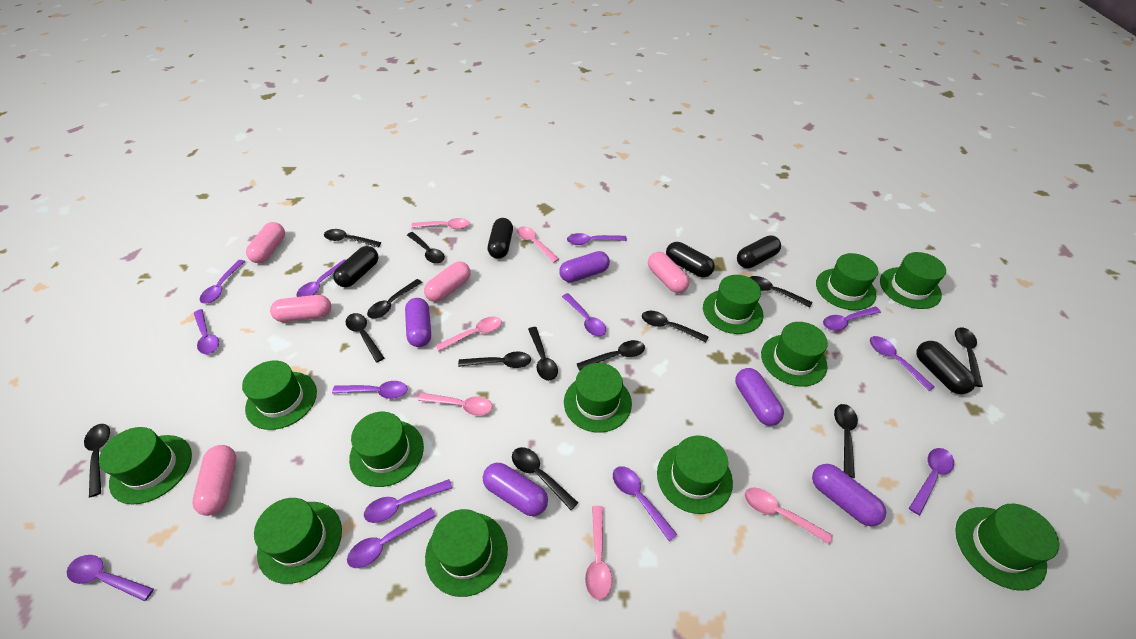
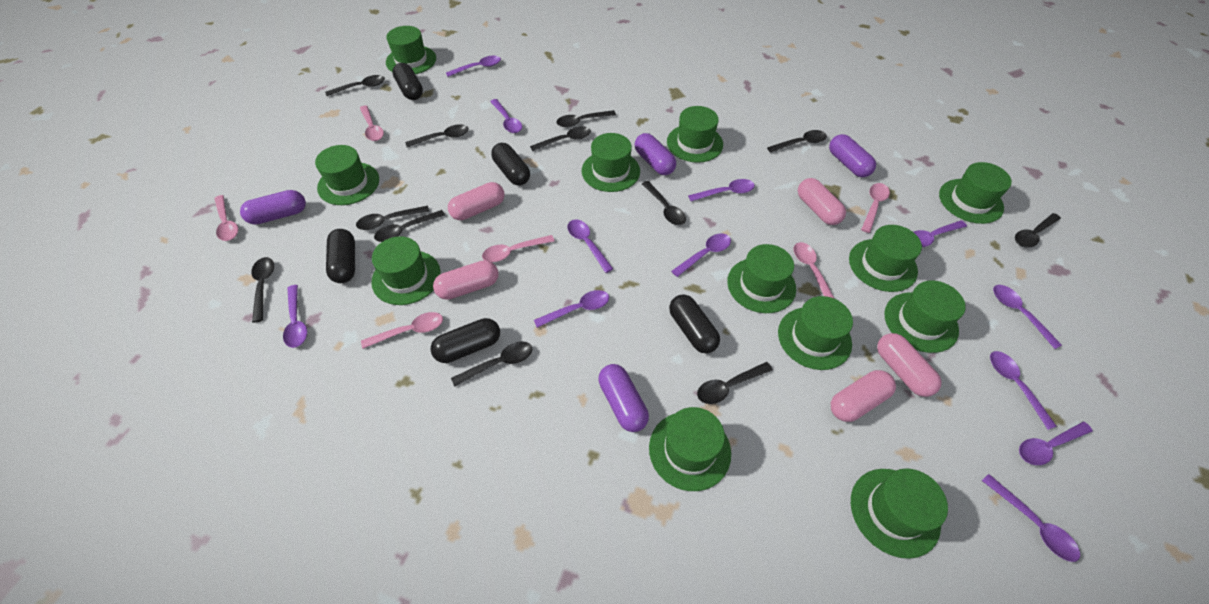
black spoon: [84,424,110,497] [324,229,381,247] [346,313,384,362] [367,279,422,318] [407,232,445,264] [458,351,531,368] [512,447,578,510] [528,327,558,381] [577,340,645,371] [642,311,709,342] [749,276,812,307] [834,404,858,478] [955,327,983,387] = 13 -> [252,257,274,323] [325,75,385,96] [356,206,429,230] [374,210,445,242] [405,124,469,147] [451,341,532,387] [530,126,591,151] [556,110,616,127] [642,181,686,225] [697,362,773,404] [767,130,827,153] [1015,213,1061,247] = 12
purple capsule: [405,298,431,347] [483,463,548,516] [559,251,610,282] [735,368,784,426] [812,464,886,526] = 5 -> [240,190,306,225] [598,364,649,432] [635,133,676,175] [829,134,876,177] = 4
purple spoon: [67,555,154,601] [194,309,219,354] [200,260,245,304] [296,260,346,297] [332,381,407,399] [347,508,436,568] [364,479,452,523] [562,293,606,336] [567,233,627,245] [613,466,678,541] [823,307,881,331] [870,336,934,391] [909,448,954,515] = 13 -> [283,285,307,348] [446,56,501,77] [490,99,522,133] [534,290,609,328] [567,220,613,273] [671,233,731,277] [688,179,755,201] [914,220,967,247] [982,474,1080,562] [990,351,1057,430] [993,285,1062,349] [1019,422,1093,465] = 12

